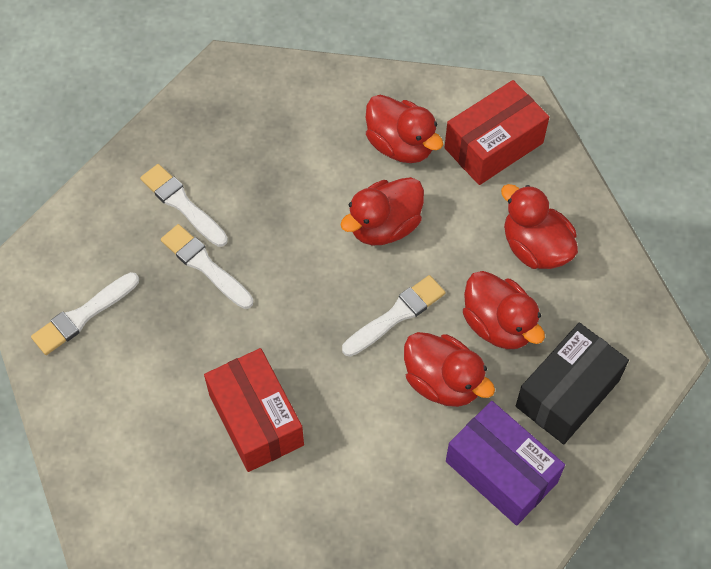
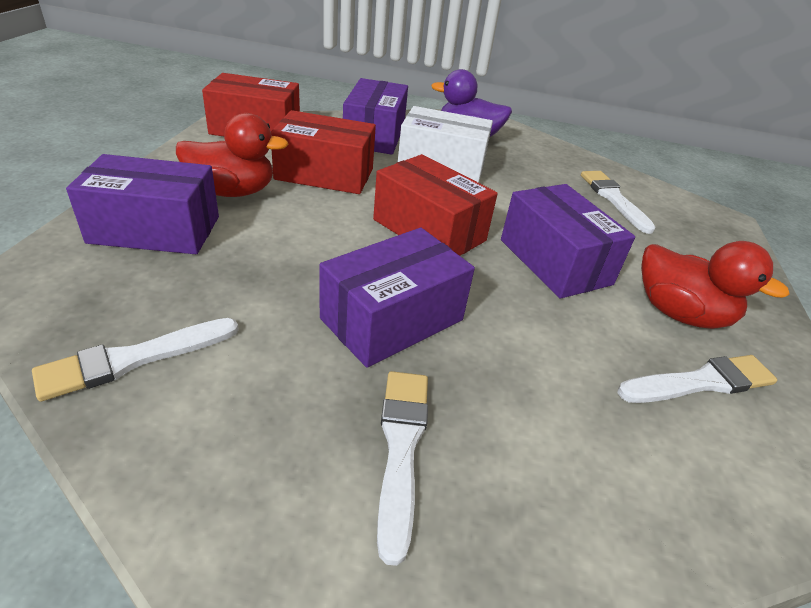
black box: [516,323,629,444] = 1 -> none = 0
purple box: [446,401,565,525] = 1 -> [66,154,219,254] [319,228,475,368] [343,78,408,154] [501,184,635,299] = 4
purple duck: none = 0 -> [431,69,512,137] = 1
red box: [204,348,304,472] [445,80,549,185] = 2 -> [202,73,300,136] [271,110,376,194] [373,154,498,256] = 3
red duck: [340,177,424,245] [366,95,443,163] [404,332,495,407] [463,271,545,349] [501,184,578,269] = 5 -> [176,113,288,197] [641,241,790,329] = 2
white box: none = 0 -> [398,106,493,183] = 1

